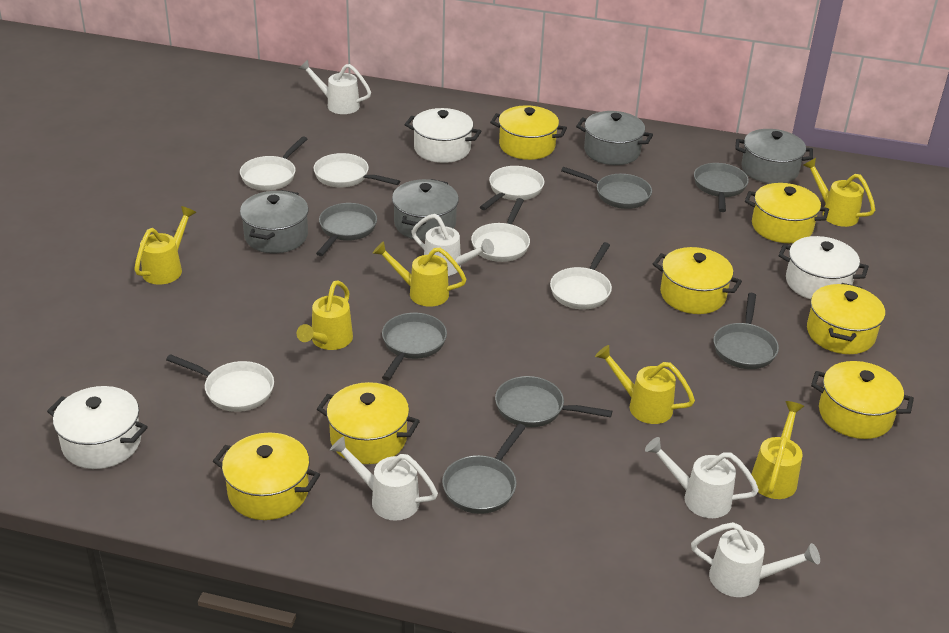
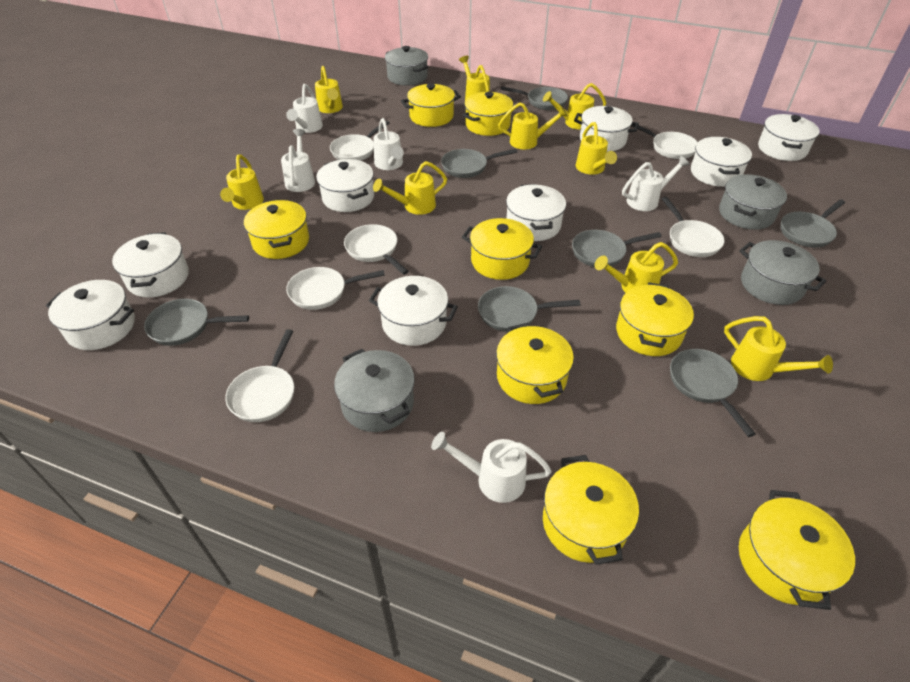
white pot: [47,386,148,469] [404,108,481,163] [779,236,869,299] = 3 -> [46,280,135,350] [112,232,189,298] [316,159,374,212] [369,276,458,346] [506,184,566,241] [574,106,639,152] [691,137,752,187] [758,114,819,161] = 8
yellow pot: [213,433,320,520] [317,382,420,464] [490,105,567,160] [653,247,742,314] [745,183,829,243] [807,283,885,354] [811,361,914,439] = 7 -> [244,199,309,259] [401,84,461,127] [462,218,542,280] [463,92,514,136] [496,323,574,404] [543,455,639,565] [616,282,694,356] [739,490,855,610] = 8
yellow watering can: [134,206,196,285] [297,280,353,350] [373,241,467,307] [595,345,695,424] [751,401,804,499] [803,158,875,227] = 6 -> [220,154,264,210] [315,66,343,113] [373,161,447,215] [459,56,490,100] [498,102,568,149] [543,83,606,129] [576,122,617,175] [595,242,678,293] [724,316,833,381] = 9

